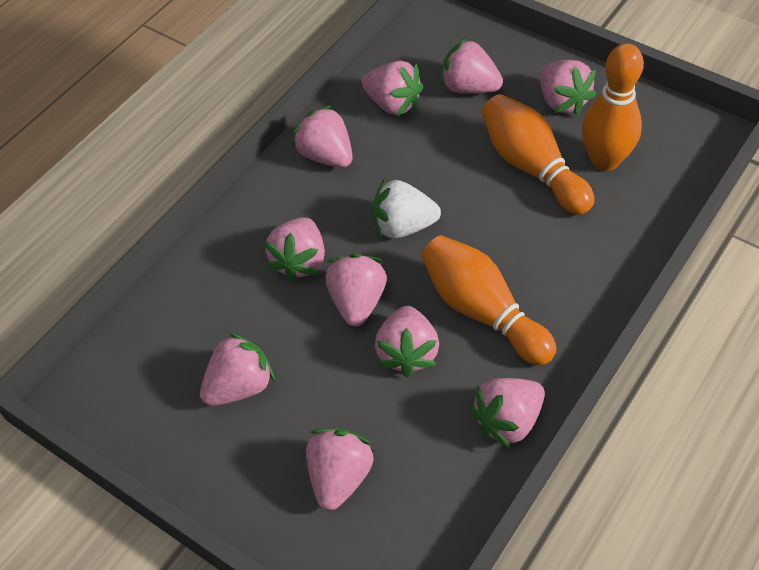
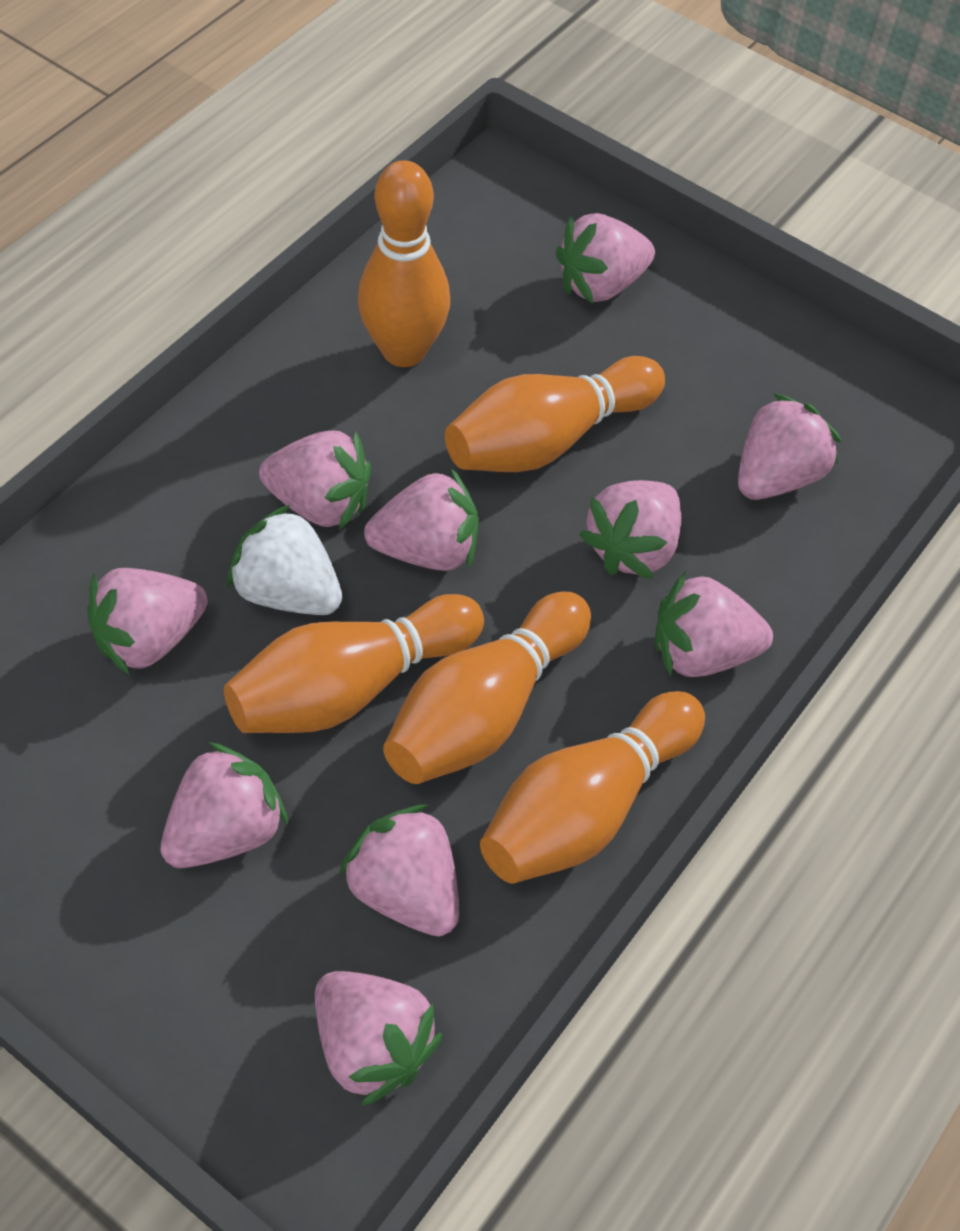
orange bowling pin: [421,235,557,365] [482,94,594,215] [582,43,644,171] = 3 -> [224,594,484,733] [358,160,450,367] [383,591,591,784] [445,356,665,472] [480,691,705,884] = 5

